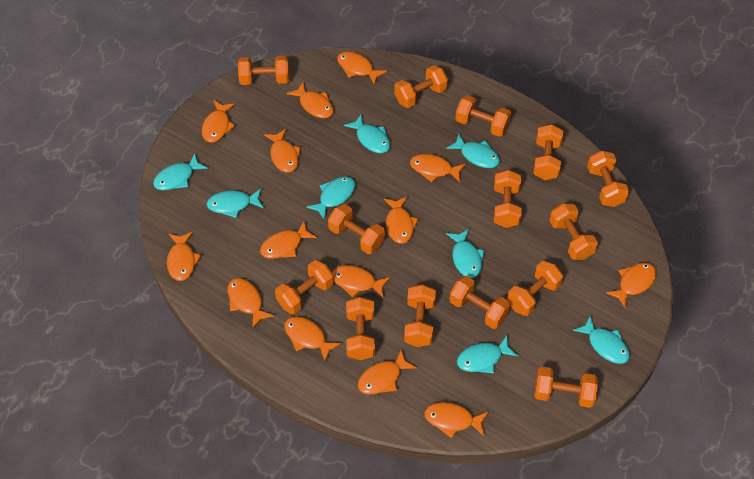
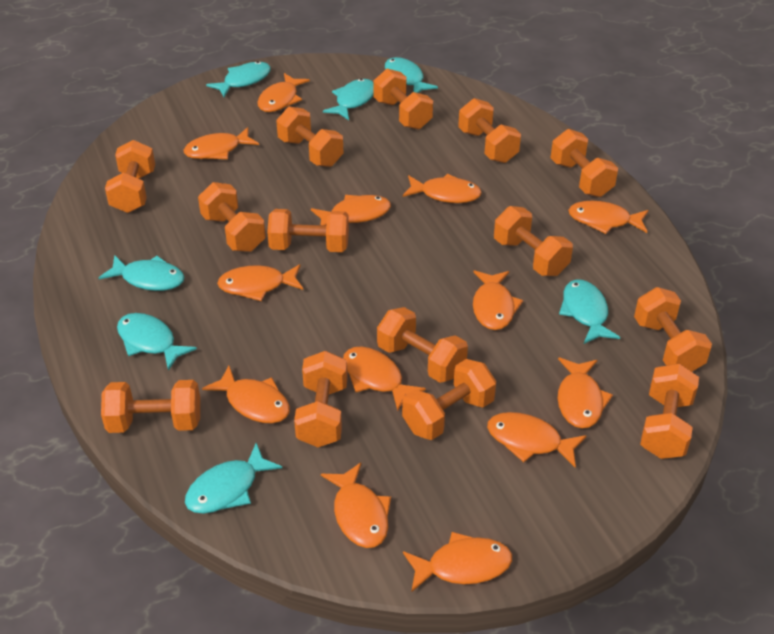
orange fish: [167,232,201,281] [202,100,235,143] [228,278,274,328] [260,221,317,259] [264,129,301,173] [284,316,341,362] [287,82,334,118] [332,265,391,298] [337,51,387,84] [358,350,417,395] [384,196,419,244] [410,154,466,183] [424,402,488,438] [606,262,657,309] = 14 -> [184,127,259,159] [202,366,290,424] [217,264,303,301] [257,73,310,112] [311,195,391,226] [321,462,391,548] [343,347,426,411] [403,174,482,203] [403,532,512,592] [473,270,523,330] [487,412,586,467] [558,358,613,429] [568,201,649,234] = 13
turquoise fish: [153,154,208,190] [206,189,264,218] [306,176,355,220] [344,115,390,153] [446,133,500,168] [446,228,485,278] [457,335,518,374] [573,315,630,364] = 8 -> [99,255,184,291] [117,313,197,371] [185,443,282,514] [206,61,271,97] [323,79,374,120] [385,57,438,93] [559,279,621,344] = 7

